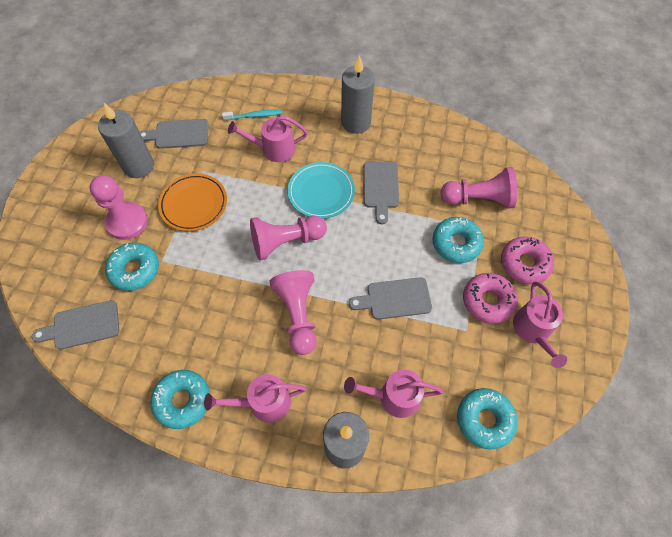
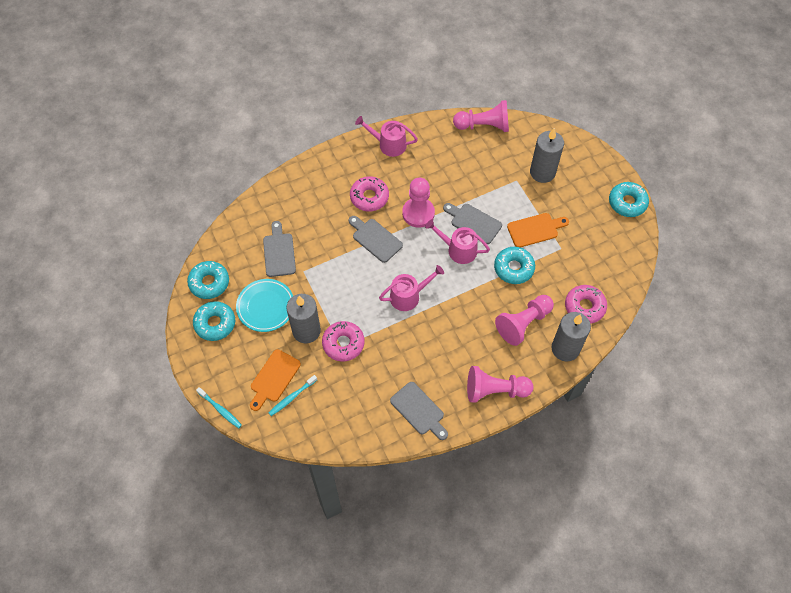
orange cutting board: none = 0 -> [250,349,301,411] [507,213,569,248] = 2
orange plate: [158,173,227,231] = 1 -> none = 0
pink donut: [463,273,518,324] [501,236,554,284] = 2 -> [322,321,365,362] [350,176,389,211] [565,285,607,324] = 3
pink watering can: [204,374,306,423] [228,116,308,162] [344,370,444,418] [513,282,567,368] = 4 -> [355,116,418,157] [379,265,444,311] [425,219,490,264] = 3
turquoise toothbrush: [222,110,283,120] = 1 -> [196,387,242,429] [269,375,317,416] = 2

